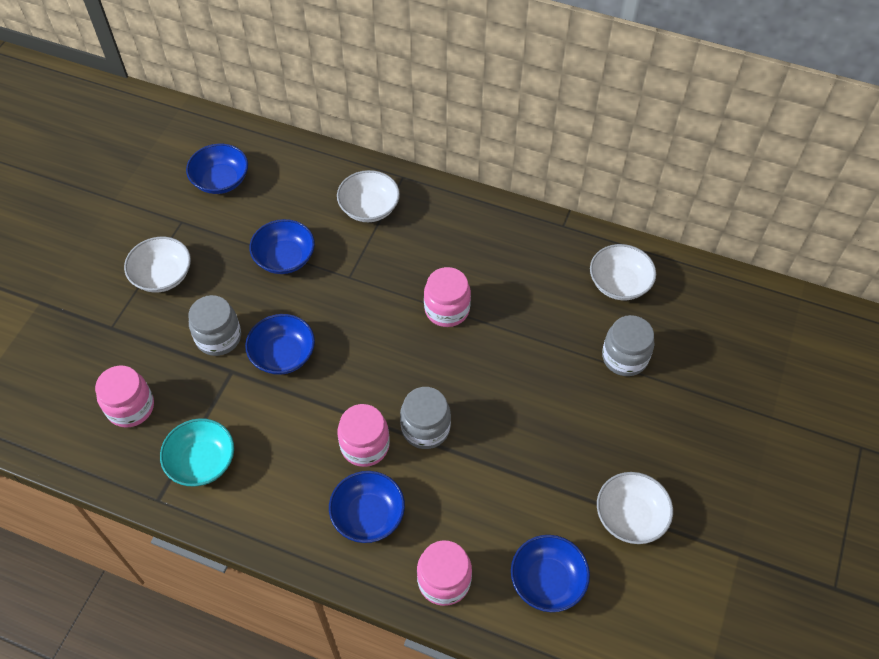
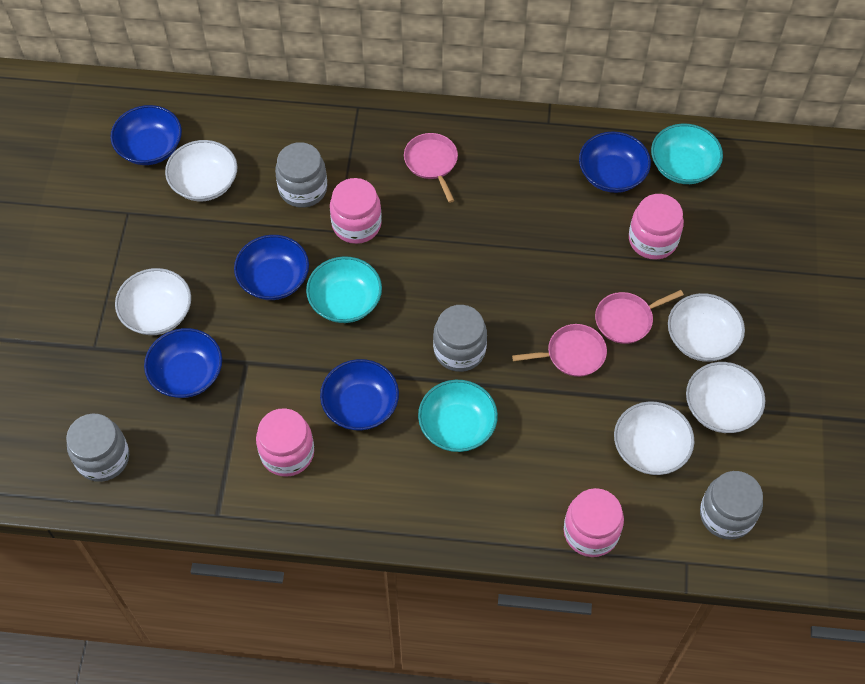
grey jar: [189,295,241,356] [400,387,451,449] [602,315,655,376] = 3 -> [66,413,129,482] [275,142,327,208] [433,305,487,372] [700,471,763,540] = 4
pink pan: none = 0 -> [404,133,458,203] [512,324,607,377] [595,290,684,344] = 3
turquoise bowl: [160,418,234,486] = 1 -> [306,256,382,323] [418,380,498,452] [651,124,723,184] = 3
white bowl: [124,237,191,292] [337,170,400,222] [590,244,656,300] [597,472,673,544] = 4 -> [115,268,191,335] [165,140,237,201] [614,401,694,475] [668,293,745,362] [686,362,765,433] = 5

